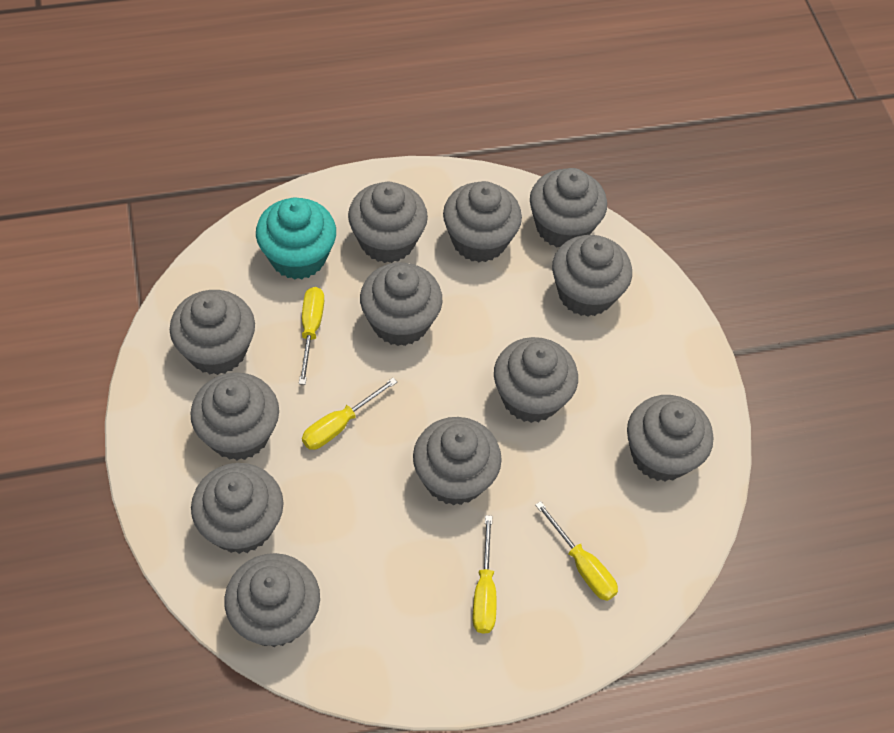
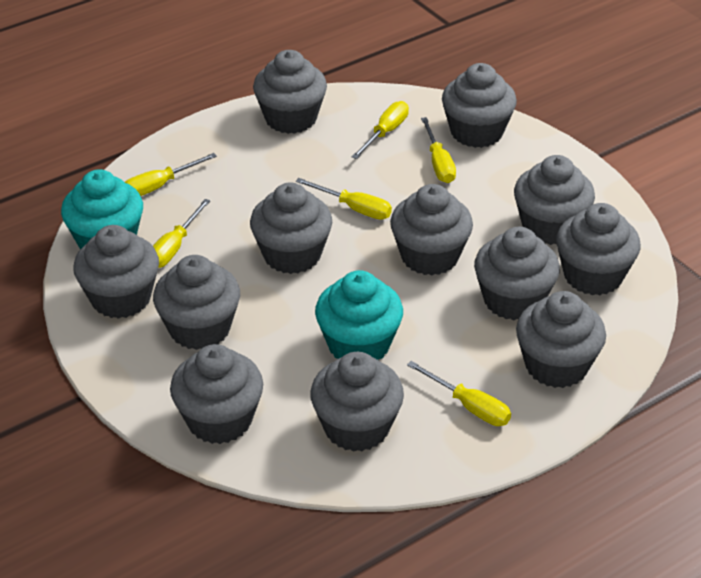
turquoise cupcake: [256,198,336,280] = 1 -> [61,169,143,249] [315,270,403,360] = 2
yellow screwdriver: [299,287,324,385] [302,378,397,450] [473,515,496,634] [535,501,618,601] = 4 -> [125,153,217,196] [153,199,210,268] [296,178,392,220] [352,101,409,159] [407,361,511,426] [421,117,456,183] = 6

